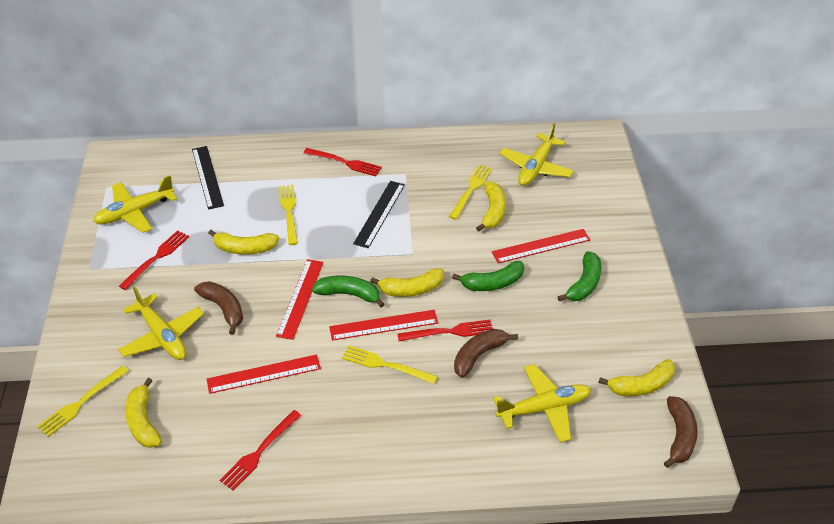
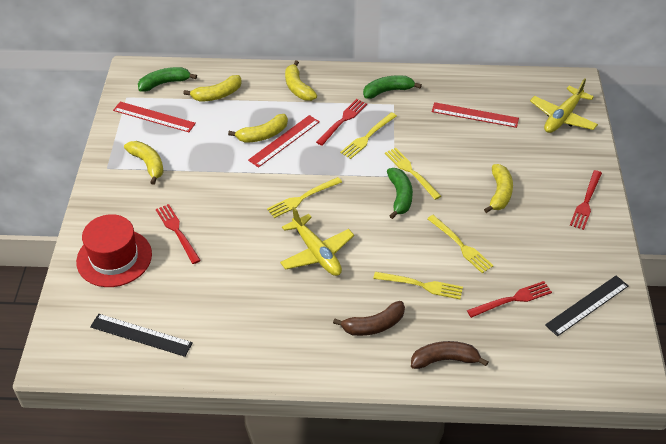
brown banana: [194,281,243,335] [454,329,518,378] [664,396,698,468] = 3 -> [333,301,405,336] [411,341,488,369] = 2
red hat: none = 0 -> [76,214,152,287] = 1
red ruler: [207,354,321,394] [276,259,323,340] [329,310,438,341] [492,229,590,263] = 4 -> [113,101,196,132] [248,115,320,168] [432,102,519,128] = 3
yellow fork: [37,366,129,437] [279,185,298,245] [342,346,438,384] [449,165,492,220] = 4 -> [267,177,342,218] [340,112,397,159] [373,272,463,299] [385,148,441,200] [427,215,494,273] = 5
yellow plane: [93,176,177,233] [118,286,204,360] [493,364,591,443] [499,123,574,186] = 4 -> [280,207,354,276] [530,78,598,133] = 2

